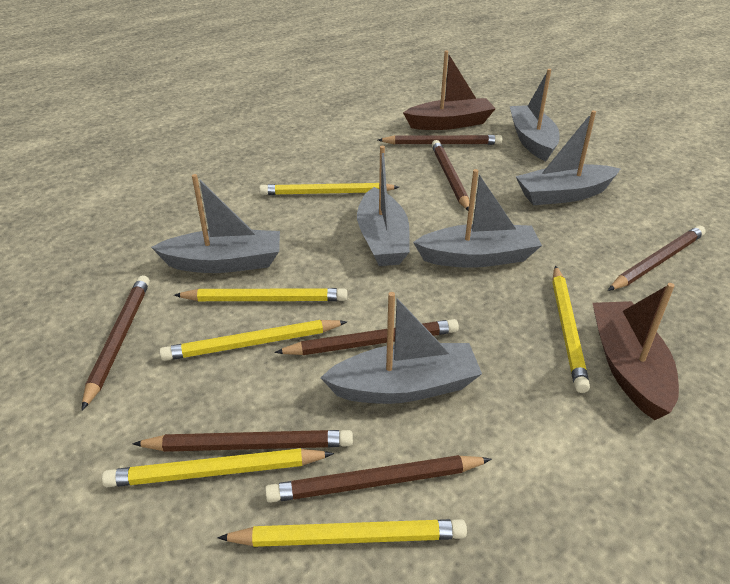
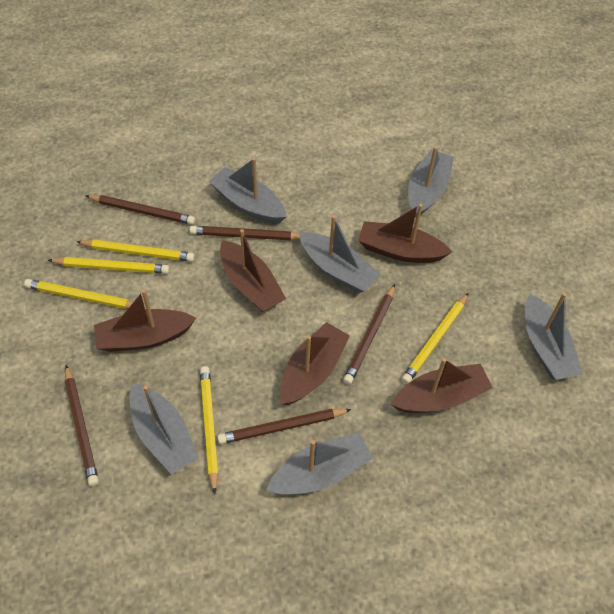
brown boat: [403,50,496,130] [593,283,679,420] = 2 -> [94,289,196,352] [220,229,286,312] [280,322,350,405] [358,204,452,263] [391,358,493,413] = 5
brown pencil: [82,275,150,410] [132,430,353,452] [265,455,492,503] [274,319,459,355] [378,135,502,145] [431,140,469,210] [608,225,706,291] = 7 -> [65,365,99,486] [85,195,195,225] [189,226,300,241] [217,409,352,444] [343,284,395,385] = 5
yellow pencil: [102,448,334,487] [159,320,347,361] [174,288,347,301] [217,519,467,547] [259,183,399,195] [552,266,590,393] = 6 -> [24,279,133,309] [48,257,170,274] [77,240,195,262] [200,366,219,494] [401,293,469,384] = 5

